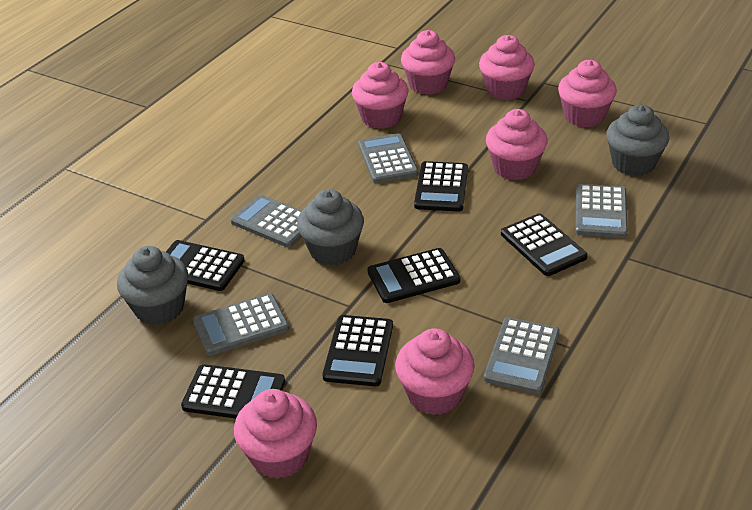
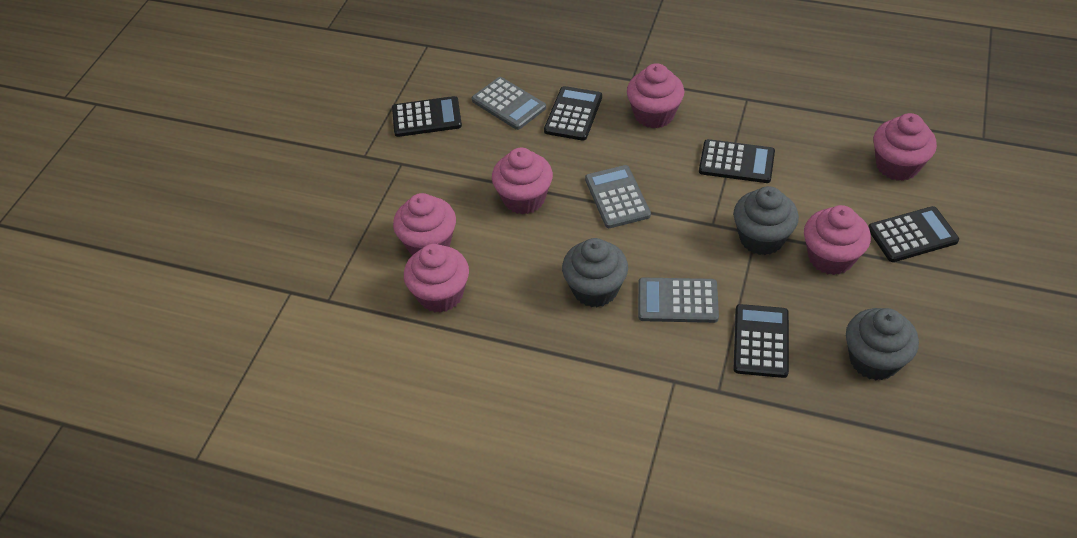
black calculator: [166,240,245,291] [181,364,285,419] [322,315,393,386] [367,248,461,303] [414,161,468,212] [501,213,588,276] = 6 -> [392,96,462,137] [544,86,602,141] [699,139,775,183] [734,304,789,378] [868,206,959,262] = 5
grey calculator: [193,293,289,356] [230,195,302,247] [358,133,418,183] [484,317,560,394] [575,184,628,238] = 5 -> [472,77,546,130] [585,165,651,228] [638,278,719,323] = 3
pink cupcake: [234,389,317,479] [352,62,408,129] [395,328,475,415] [401,30,455,95] [479,35,535,100] [486,109,547,180] [558,60,617,127] = 7 -> [393,193,456,255] [404,244,469,313] [492,148,553,214] [627,63,685,128] [804,205,871,275] [873,113,937,181] = 6

